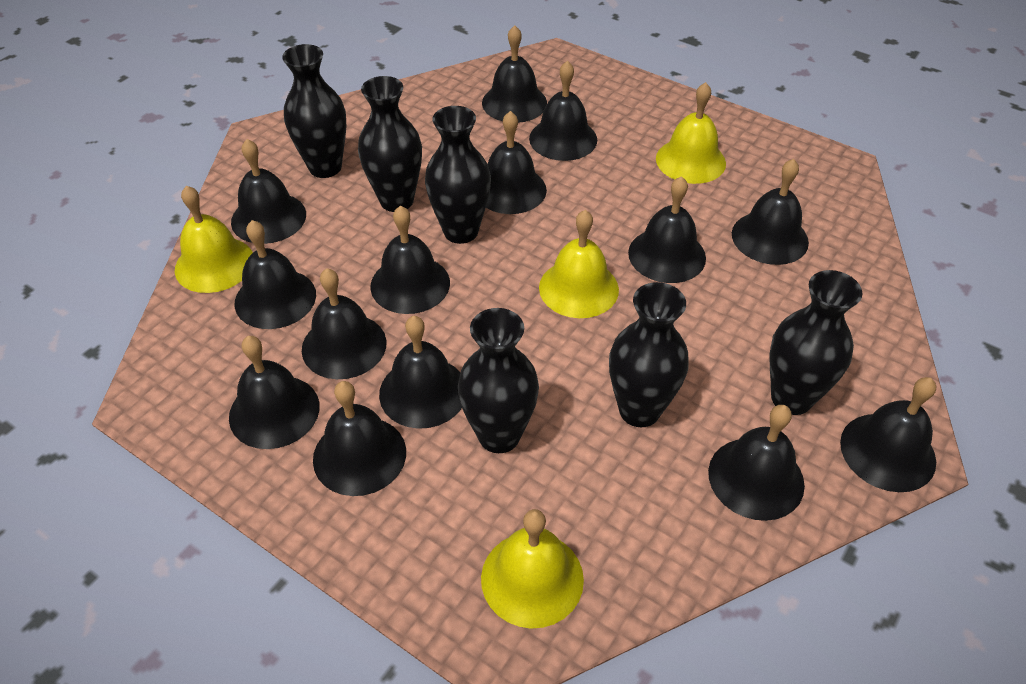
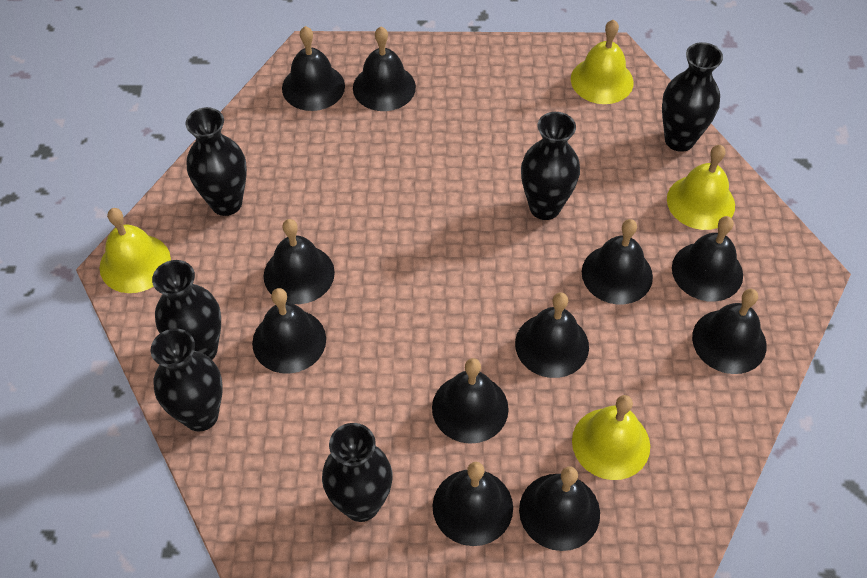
black bell: [229,336,320,449] [231,139,306,244] [235,220,316,329] [302,268,386,379] [313,381,406,496] [370,206,450,314] [379,316,462,429] [482,25,547,123] [486,111,547,214] [529,61,597,161] [628,176,706,283] [708,405,805,521] [732,159,809,265] [840,377,936,492] = 14 -> [252,288,326,374] [264,219,335,304] [282,26,345,111] [353,27,416,111] [432,358,509,444] [432,462,513,546] [515,293,589,378] [519,467,600,551] [582,219,653,304] [672,216,743,302] [692,289,767,374] = 11

